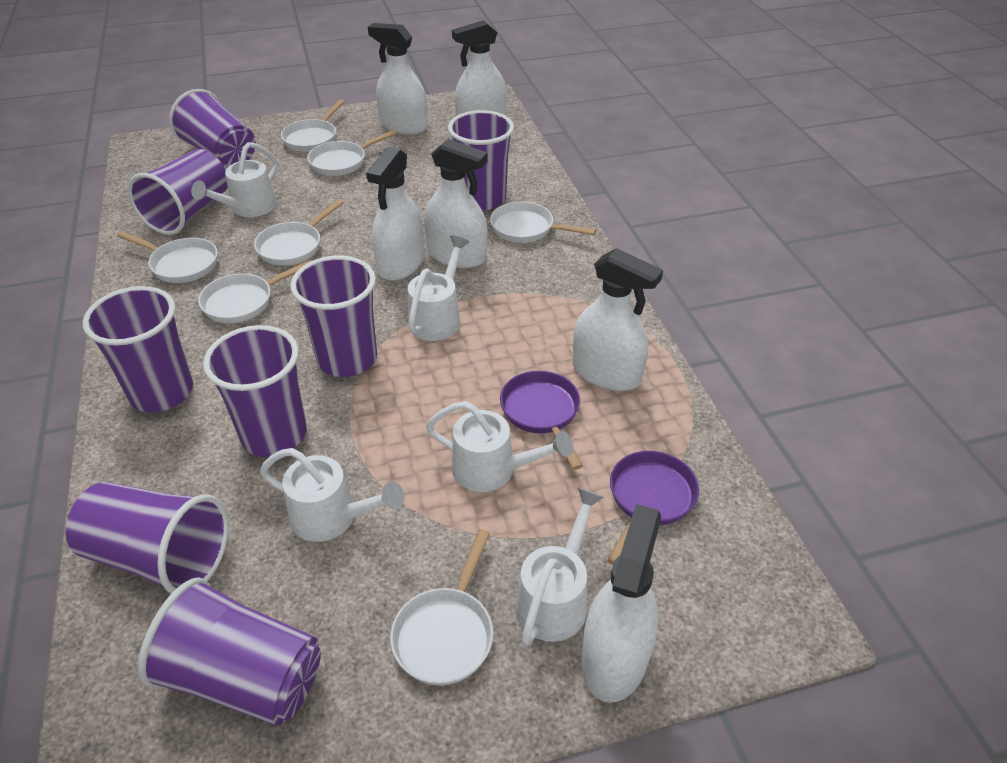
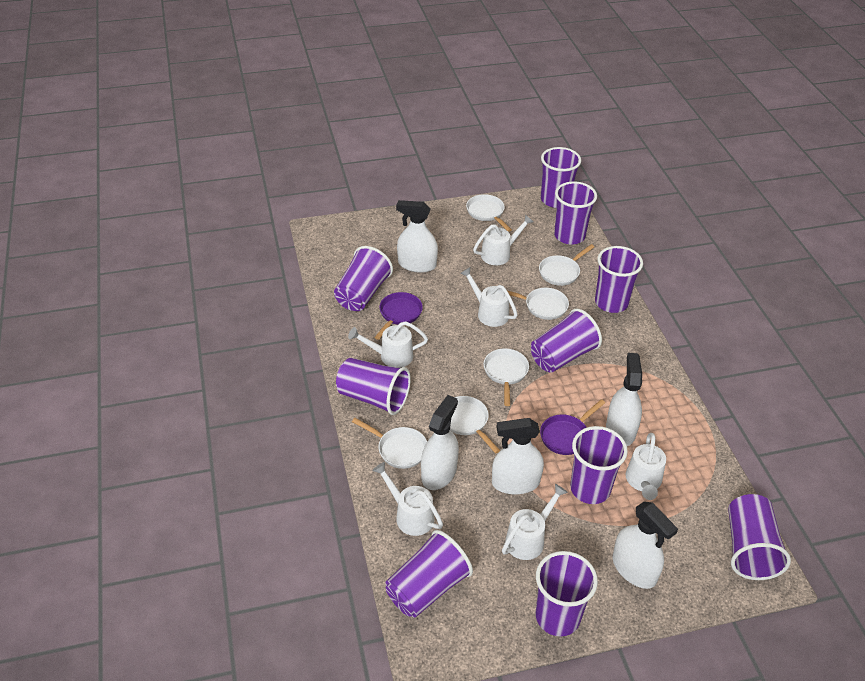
purple cup: [66,482,229,594] [83,286,193,412] [128,149,228,235] [138,577,321,726] [169,89,256,169] [203,325,307,457] [290,256,377,377] [448,110,514,210] = 8 -> [334,246,393,311] [336,358,411,415] [386,530,473,618] [531,309,602,373] [536,551,598,636] [541,147,581,208] [554,181,597,244] [570,426,628,504] [595,246,643,313] [728,494,791,580] = 10
white pan: [117,231,218,283] [198,260,311,323] [254,199,344,266] [281,99,345,152] [307,130,397,176] [390,529,493,686] [490,201,596,243] = 7 -> [352,418,427,469] [450,396,500,454] [466,194,512,232] [484,348,529,406] [508,288,569,320] [539,244,594,286] = 6
white spray bottle: [366,147,424,281] [368,23,427,135] [424,139,488,268] [452,20,507,116] [573,248,663,391] [581,504,661,703] = 6 -> [396,200,438,273] [421,395,459,490] [492,418,544,494] [606,353,642,446] [613,502,678,589] = 5
white watering can: [191,142,278,217] [260,448,404,542] [408,235,469,341] [426,401,573,492] [515,488,604,646] = 5 -> [348,321,428,368] [372,462,443,536] [460,267,518,327] [473,214,533,265] [502,484,568,560] [626,433,666,500] = 6

